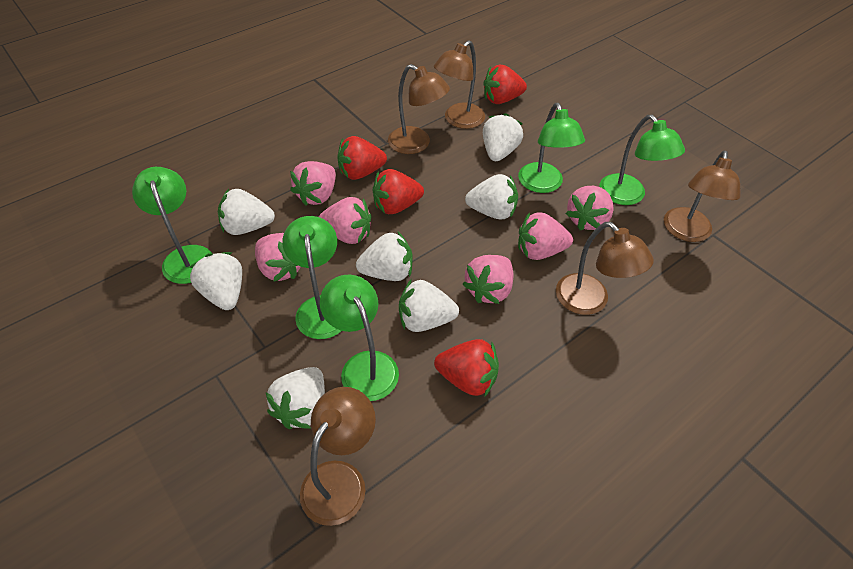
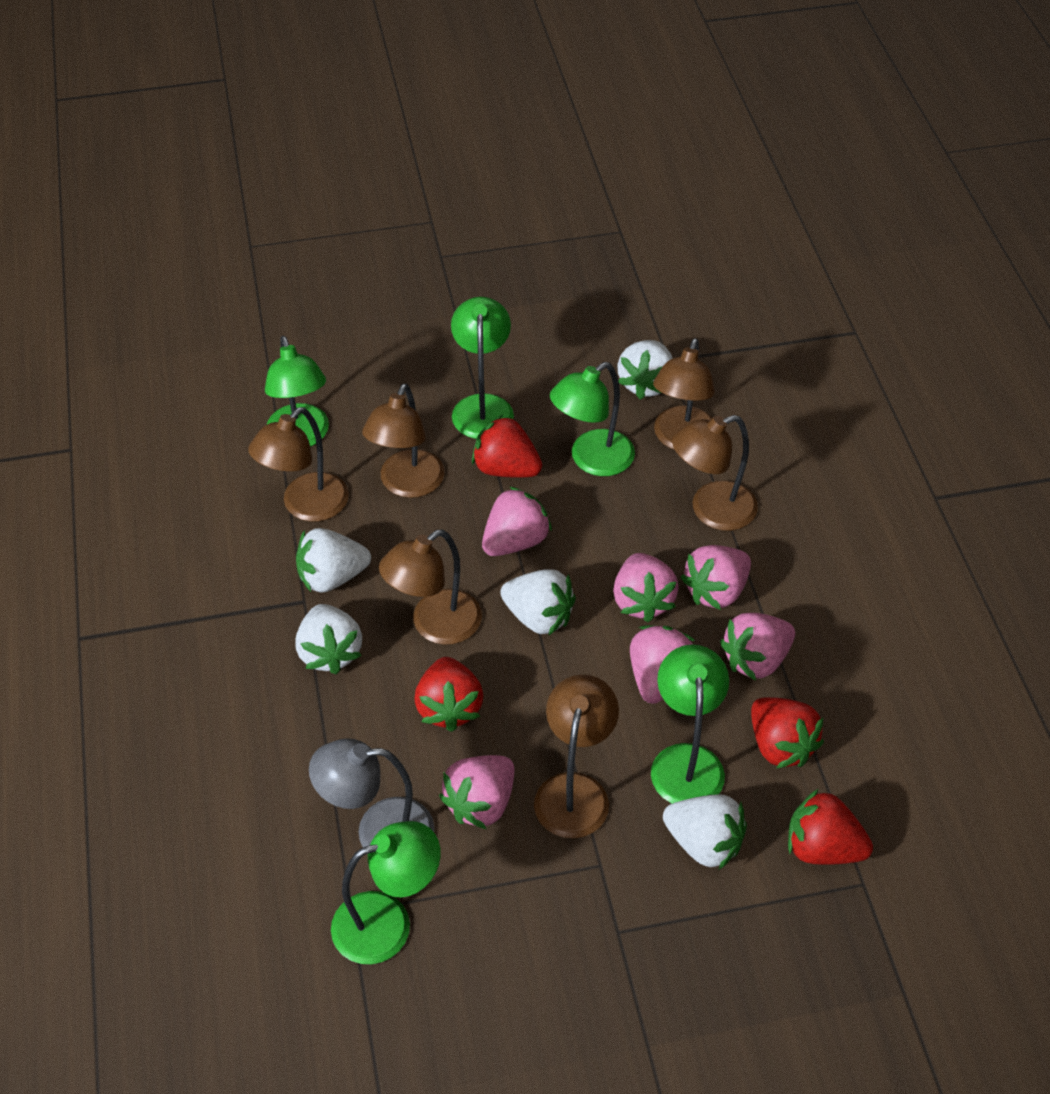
brown lamp: [300,387,376,526] [388,64,450,154] [434,40,485,129] [556,222,654,315] [664,151,741,242] = 5 -> [248,407,349,522] [362,383,444,498] [379,529,482,645] [534,675,619,838] [653,338,715,450] [672,415,758,531] = 6
grey lamp: none = 0 -> [309,738,434,847] = 1
white strawberry: [189,252,242,310] [218,189,275,235] [266,367,325,429] [356,232,413,281] [399,279,459,332] [465,174,518,219] [483,113,523,161] = 7 -> [295,604,362,674] [296,528,371,593] [500,569,576,636] [617,340,673,400] [663,794,747,870] = 5

